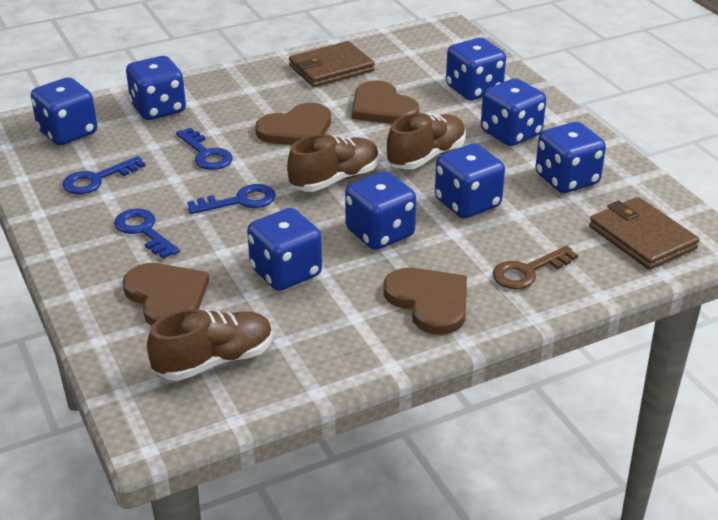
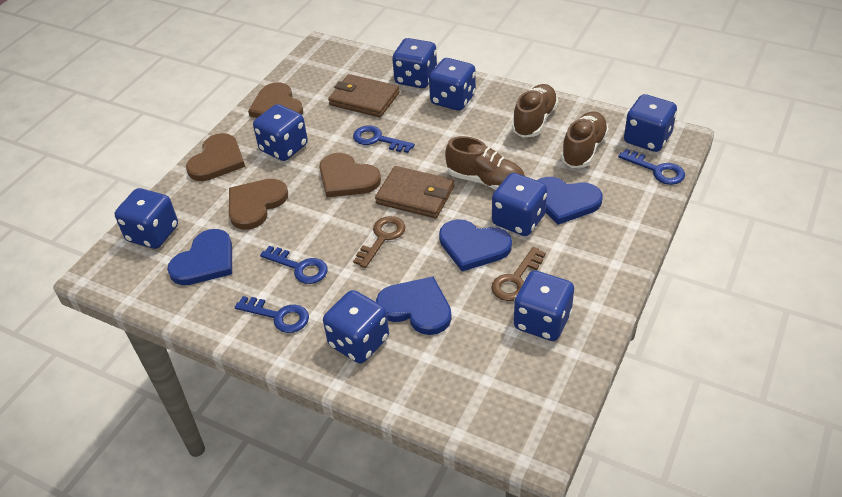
blue heart: none = 0 -> [167,229,232,285] [376,277,452,335] [439,219,512,271] [537,177,602,225] = 4
brown key: [492,246,578,289] = 1 -> [353,216,405,268] [491,247,546,301] = 2

